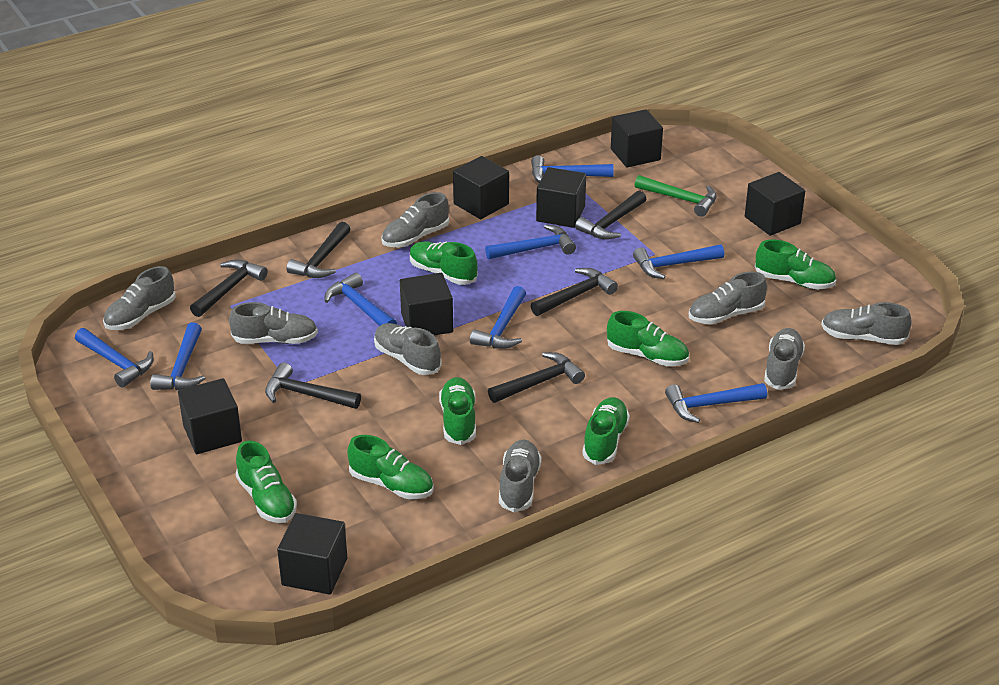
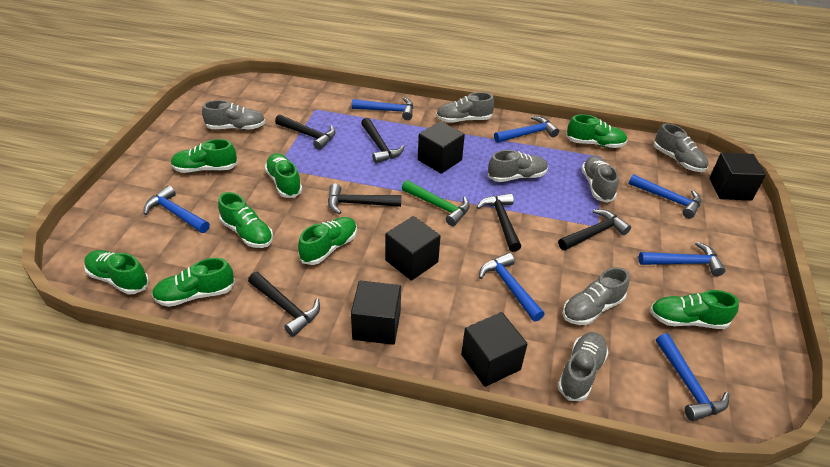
black cube: [178,378,242,454] [277,513,347,595] [400,273,453,335] [453,156,509,219] [536,167,586,228] [611,109,663,168] [745,172,805,236] = 7 -> [351,281,401,345] [385,216,441,281] [418,121,465,174] [461,312,528,387] [709,153,766,200] = 5
blue hammer: [75,328,153,388] [150,322,205,390] [325,272,397,326] [470,286,526,349] [485,224,576,260] [531,155,613,183] [633,244,724,279] [665,383,767,423] = 8 -> [144,185,210,233] [352,97,414,120] [479,253,544,322] [494,116,559,143] [629,174,701,218] [639,242,726,276] [656,333,729,421] = 7
green shoe: [236,441,297,523] [347,435,434,499] [410,241,478,285] [439,377,476,445] [582,397,630,465] [607,311,689,366] [755,240,836,290] = 7 -> [84,250,149,295] [152,258,235,307] [171,139,238,173] [218,192,273,248] [265,153,302,198] [298,217,357,265] [566,114,627,148] [650,290,739,329] = 8
grey shoe: [103,266,176,330] [229,302,318,344] [374,323,442,375] [381,192,449,248] [499,440,542,512] [689,272,767,324] [764,328,805,390] [821,302,912,345] = 8 -> [202,100,265,130] [436,92,494,123] [488,150,548,182] [558,332,609,401] [563,267,629,325] [581,156,618,203] [654,123,708,172] = 7

